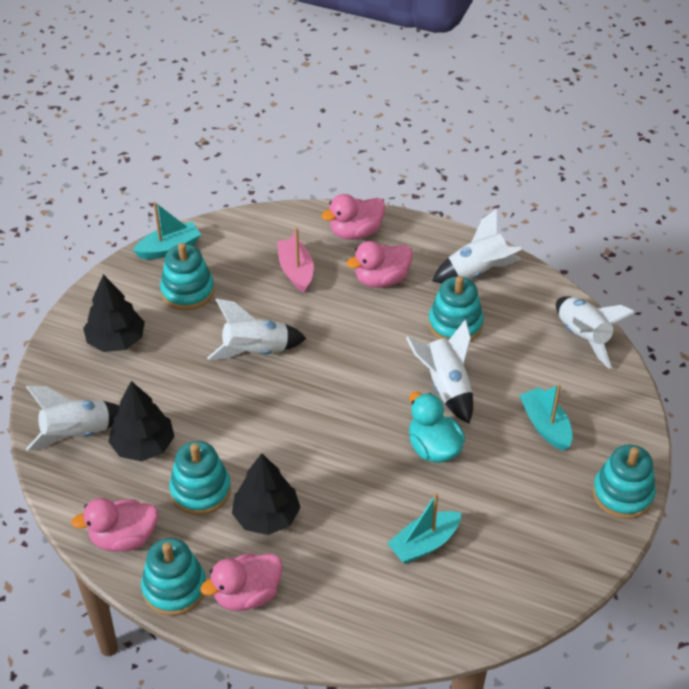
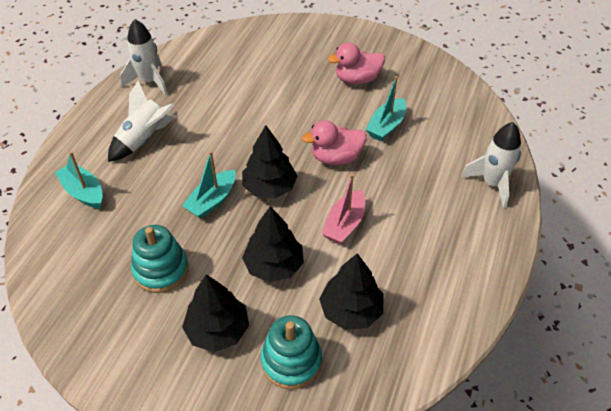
black tree: [83,274,145,352] [108,381,175,461] [232,453,301,535] = 3 -> [182,274,249,352] [242,125,298,198] [242,206,304,282] [319,253,384,330] = 4
pink duck: [71,498,158,552] [200,553,283,611] [321,194,385,240] [347,241,413,288] = 4 -> [302,120,367,165] [328,43,385,85] = 2
turquoise duck: [409,392,465,463] = 1 -> none = 0
turquoise stacking toy: [141,538,206,616] [160,243,214,310] [169,441,231,515] [428,276,484,341] [593,445,656,519] = 5 -> [131,225,189,293] [260,315,322,389] = 2
white rocket: [26,386,119,451] [207,298,306,360] [406,319,473,423] [432,209,522,283] [556,296,635,369] = 5 -> [108,80,176,162] [120,19,167,95] [461,122,521,209] = 3

